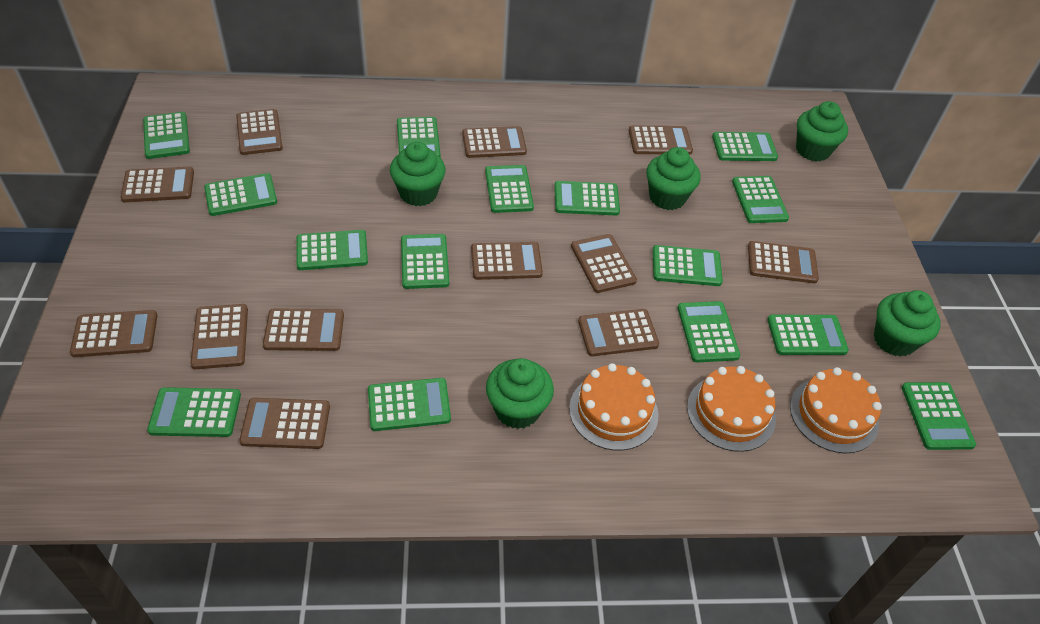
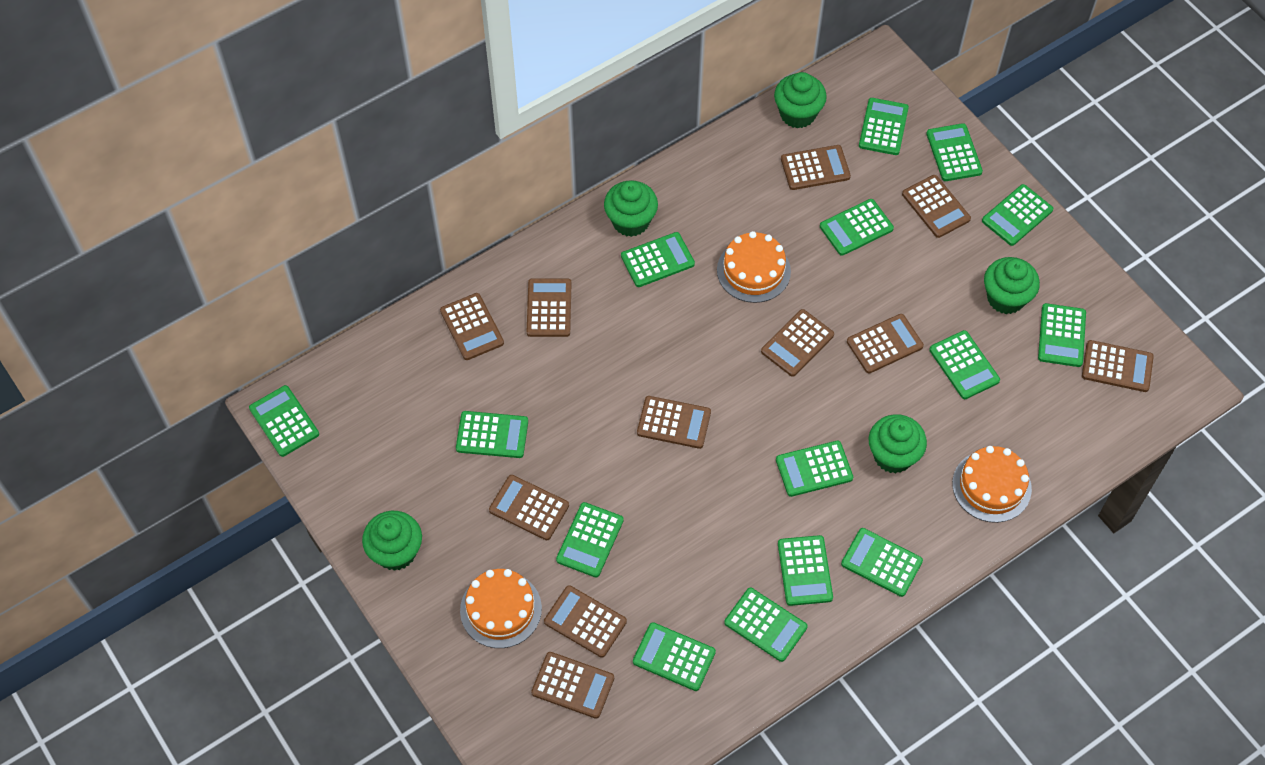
brown calculator: [70,310,158,357] [120,167,194,202] [190,304,248,369] [236,109,283,155] [239,398,330,449] [263,308,344,351] [462,126,527,158] [471,242,543,280] [571,234,637,293] [578,309,659,356] [629,126,693,155] [748,241,819,283] = 12 -> [440,293,504,360] [489,475,569,540] [527,278,571,337] [531,652,614,719] [544,585,627,658] [637,396,711,449] [761,309,834,377] [781,145,851,190] [847,314,924,374] [902,175,971,238] [1082,340,1154,392] = 11

